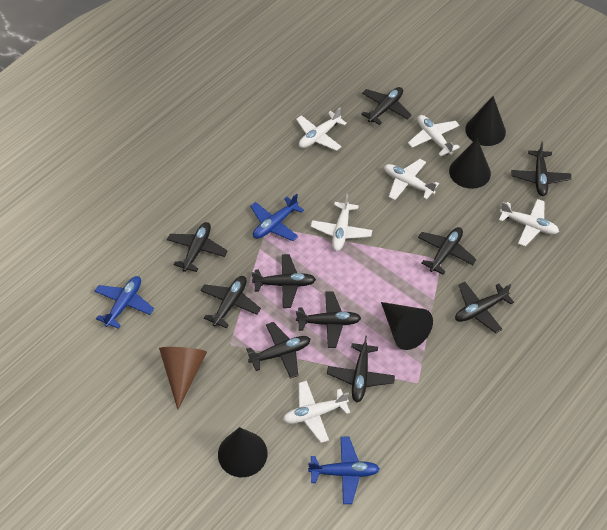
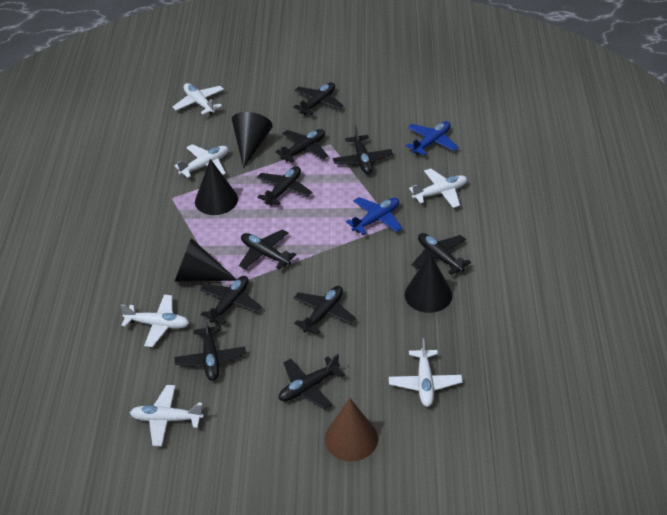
blue plane: [94,276,154,329] [250,194,304,241] [308,437,380,504] = 3 -> [346,197,402,235] [406,121,459,156] = 2

